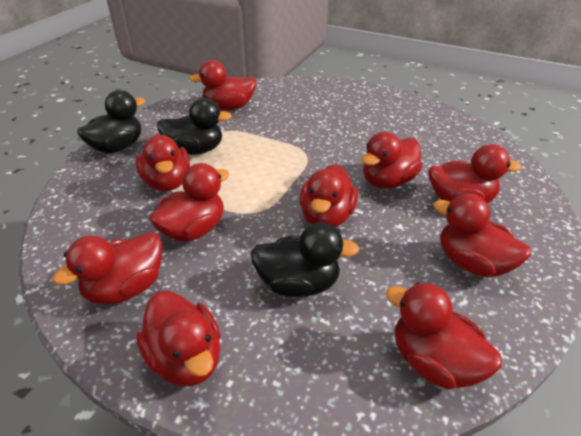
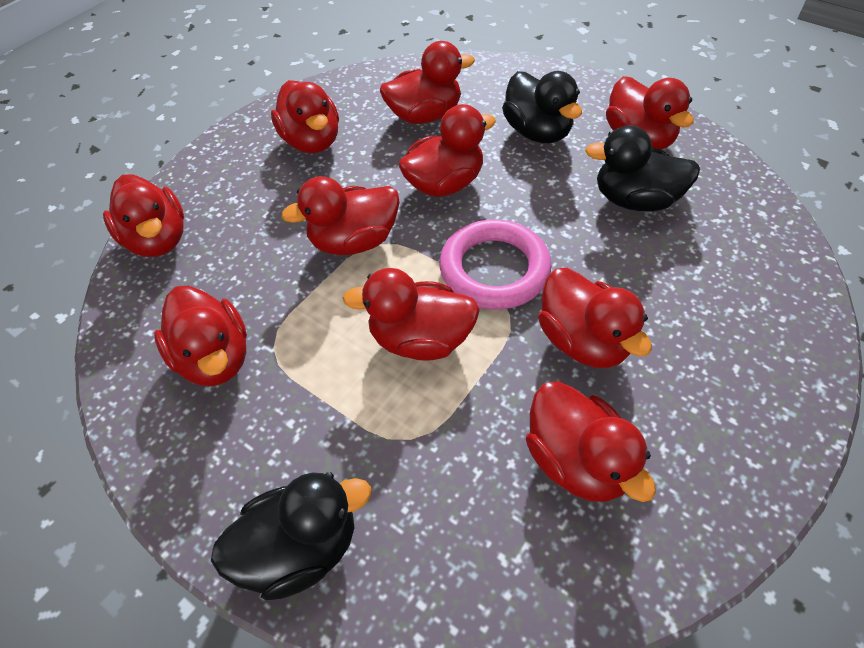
pink ring: none = 0 -> [440,219,552,310] = 1

